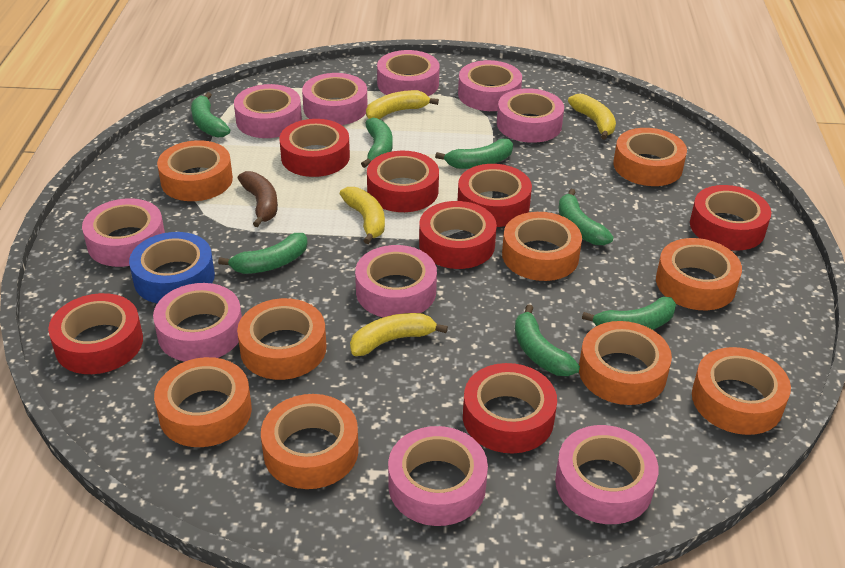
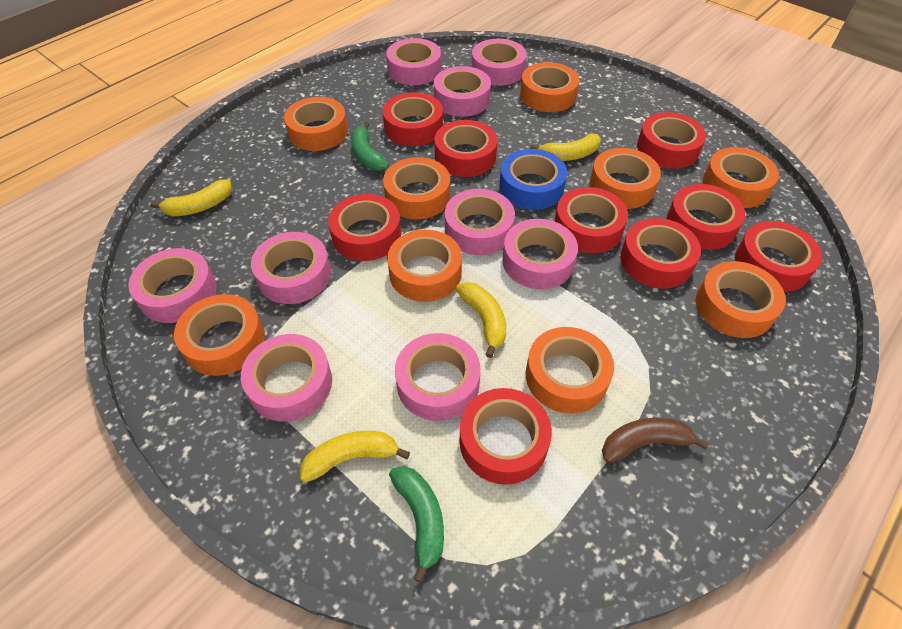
green banana: [191,92,230,137] [218,233,308,274] [361,118,393,168] [435,139,513,169] [515,304,580,376] [559,189,614,245] [582,297,676,330] = 7 -> [351,122,389,171] [389,466,444,583] = 2
pink tape: [82,198,165,267] [153,283,242,362] [234,84,302,138] [302,73,368,125] [355,245,437,317] [377,50,439,96] [388,426,488,526] [458,60,522,111] [497,88,564,143] [555,425,659,524] = 10 -> [128,248,216,323] [241,334,332,422] [251,232,331,304] [386,38,441,85] [395,333,481,421] [434,66,491,117] [445,189,515,255] [472,39,527,86] [502,219,578,289] = 9
red tape: [48,293,143,374] [279,119,350,177] [367,151,439,212] [419,201,497,269] [458,164,532,227] [463,363,557,453] [690,185,771,251] = 7 -> [328,194,401,261] [383,92,443,146] [434,120,498,177] [460,388,552,485] [554,187,628,253] [620,218,701,289] [637,112,706,169] [667,184,745,250] [735,221,822,292] = 9

